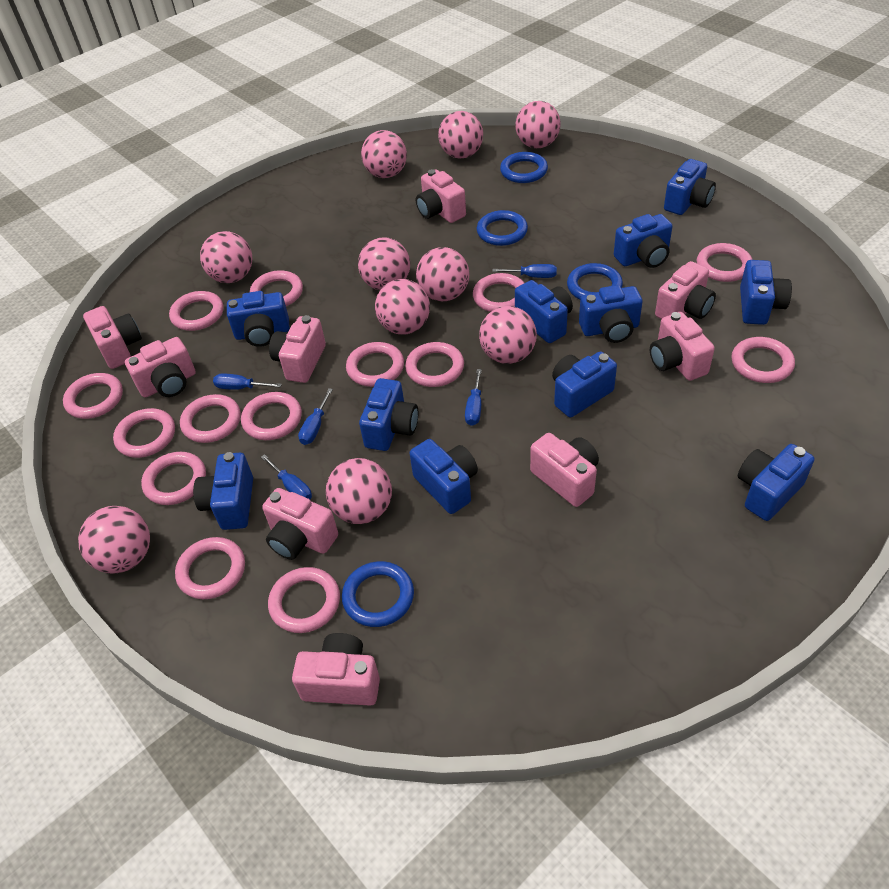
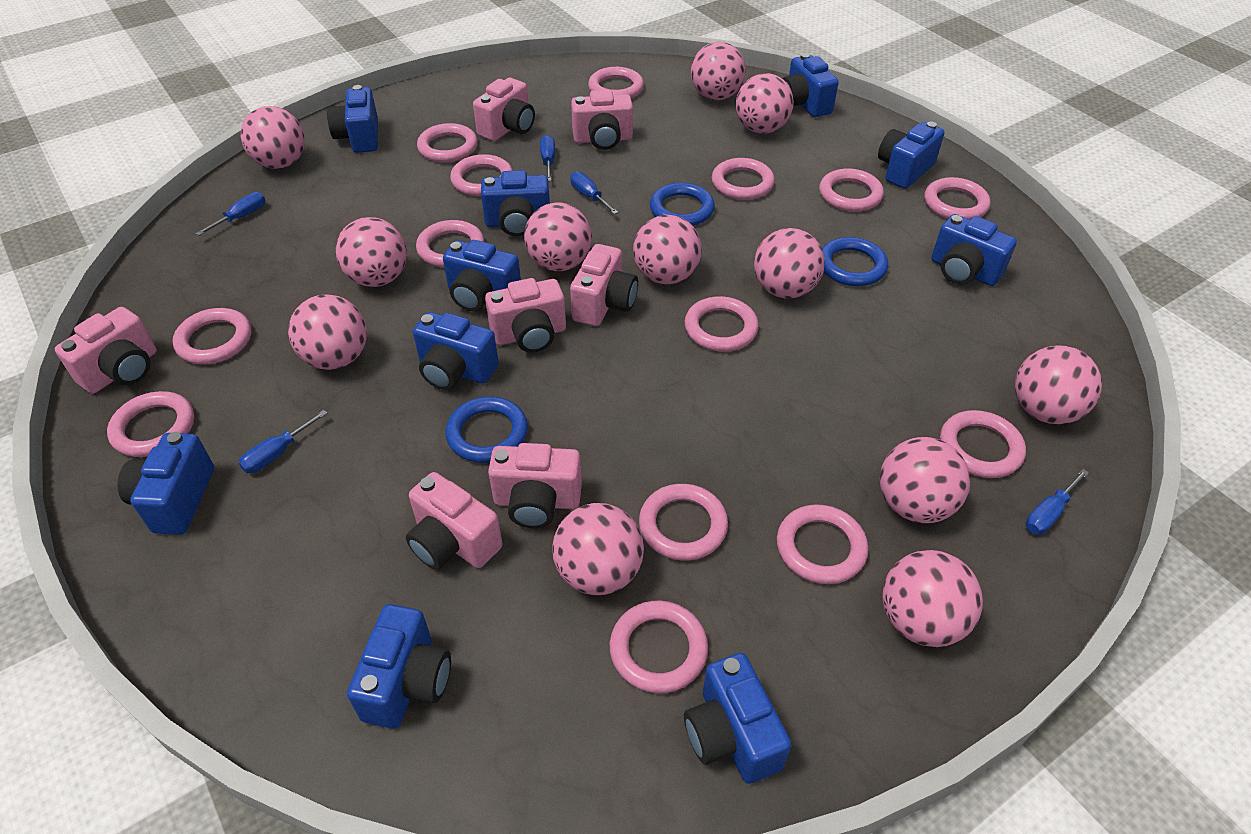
blue camera: [193,452,253,530] [227,291,290,347] [359,378,418,451] [410,439,478,514] [515,280,573,343] [552,352,617,418] [579,285,642,343] [614,214,673,268] [664,159,716,215] [738,444,814,521] [740,260,792,325] = 11 -> [117,432,214,535] [327,85,378,153] [347,604,451,729] [413,312,499,390] [443,240,521,311] [481,170,550,236] [684,653,791,784] [782,53,839,117] [878,122,945,189] [931,214,1017,286] = 10
blue ring: [342,561,414,627] [477,210,528,246] [500,152,548,183] [567,263,623,299] = 4 -> [445,397,528,463] [650,183,715,226] [822,237,888,286] = 3
pink ball: [78,506,150,574] [200,231,252,283] [326,458,392,524] [358,237,410,290] [361,130,407,178] [375,279,430,335] [416,247,469,301] [438,111,483,159] [479,306,537,364] [515,101,561,148] = 10 -> [241,106,305,169] [288,294,367,370] [336,217,407,287] [524,202,592,271] [552,503,644,595] [633,215,702,284] [691,42,746,100] [736,73,794,134] [754,228,825,298] [880,437,970,523] [882,550,983,647] [1015,345,1102,424] = 12
pink camera: [83,306,142,369] [125,337,196,397] [262,488,338,560] [269,315,326,383] [292,633,380,706] [416,169,466,223] [530,433,599,507] [650,312,715,381] [655,261,716,319] = 9 -> [55,307,157,394] [406,472,503,570] [473,78,535,141] [485,278,566,353] [488,443,582,528] [570,244,638,326] [571,90,633,150] = 7

